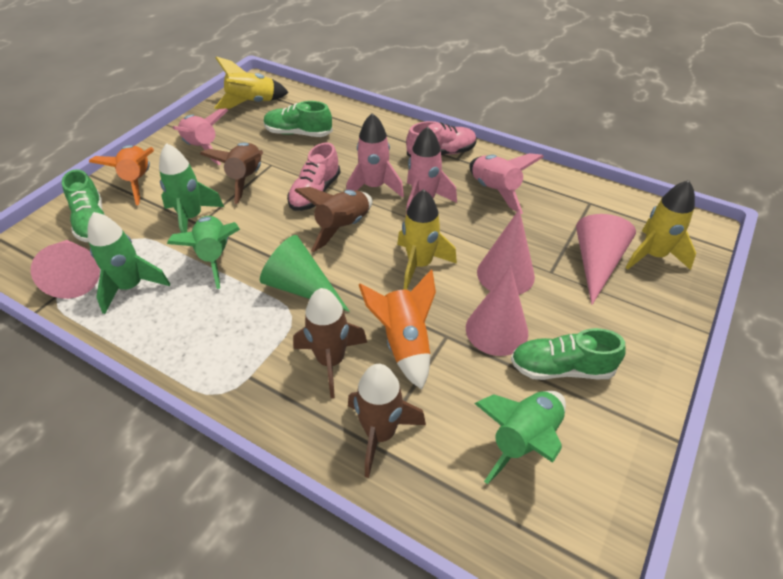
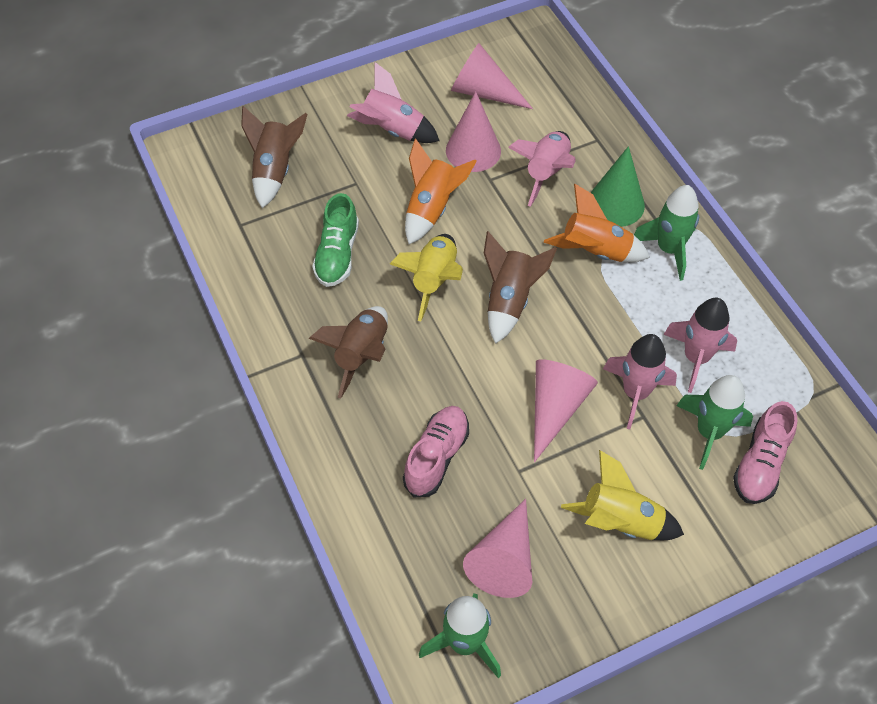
brown rocket: [200,143,264,204] [293,288,367,398] [294,187,372,252] [348,364,426,478] = 4 -> [241,106,308,208] [309,306,388,399] [484,231,557,344] = 3
green rocket: [88,212,170,314] [159,143,224,233] [167,216,240,289] [474,391,566,484] = 4 -> [419,593,501,678] [634,185,699,281] [676,375,753,470] = 3
green shoe: [62,169,105,242] [264,101,333,137] [511,328,625,380] = 3 -> [312,193,359,287] = 1
yellow rocket: [214,56,289,109] [397,189,457,290] [626,180,696,270] = 3 -> [390,234,463,321] [561,450,684,540] = 2

